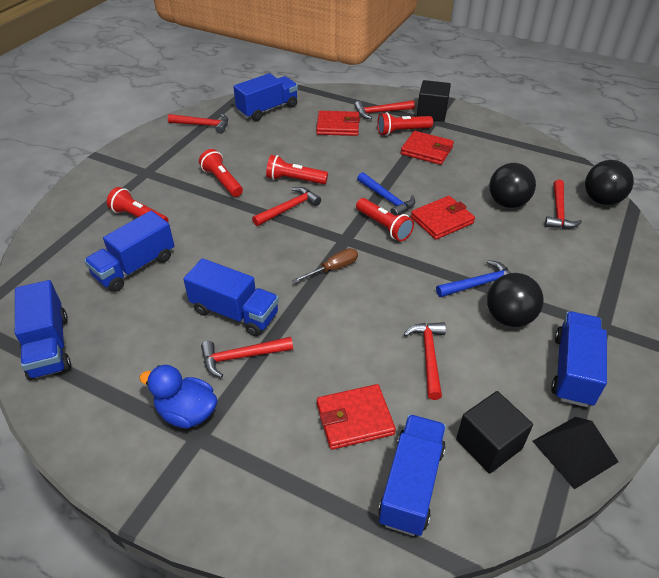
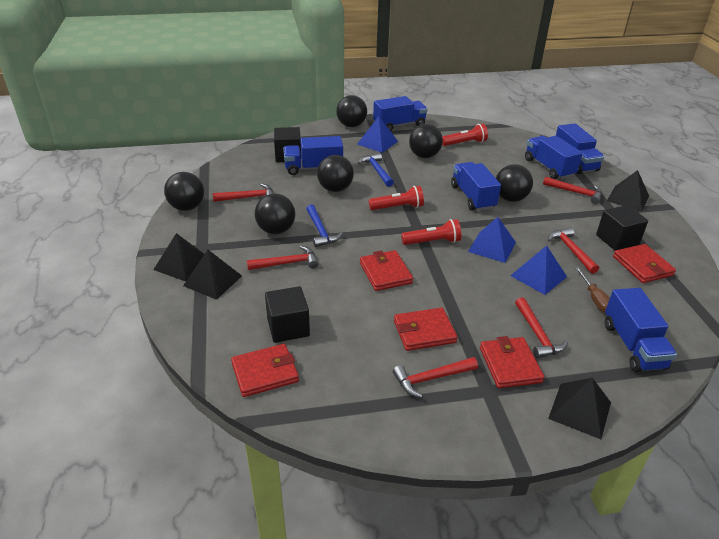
black ball: [487,273,544,327] [489,163,536,208] [585,160,634,205] = 3 -> [164,172,204,211] [255,194,295,234] [317,155,354,192] [336,95,367,127] [409,124,443,158] [496,164,533,202] = 6
black cube: [417,80,451,122] [456,391,533,474] = 2 -> [265,286,310,343] [274,127,301,162] [596,205,648,251] = 3
black pyramid: [532,417,619,489] = 1 -> [153,233,204,281] [183,250,242,300] [548,378,611,439] [607,170,649,211] = 4
blue duck: [139,365,218,429] = 1 -> none = 0
blue pyramid: none = 0 -> [357,116,398,153] [468,217,516,263] [510,245,567,295] = 3
red flashlight: [107,187,169,222] [199,149,243,197] [266,155,328,184] [356,198,414,241] [377,112,433,136] = 5 -> [369,186,424,210] [401,219,461,245] [442,124,488,146] = 3
red wallet: [316,111,360,136] [317,384,396,450] [401,131,454,165] [411,196,475,240] = 4 -> [231,344,299,397] [360,250,413,291] [394,308,458,351] [480,336,544,388] [613,244,676,283] = 5

